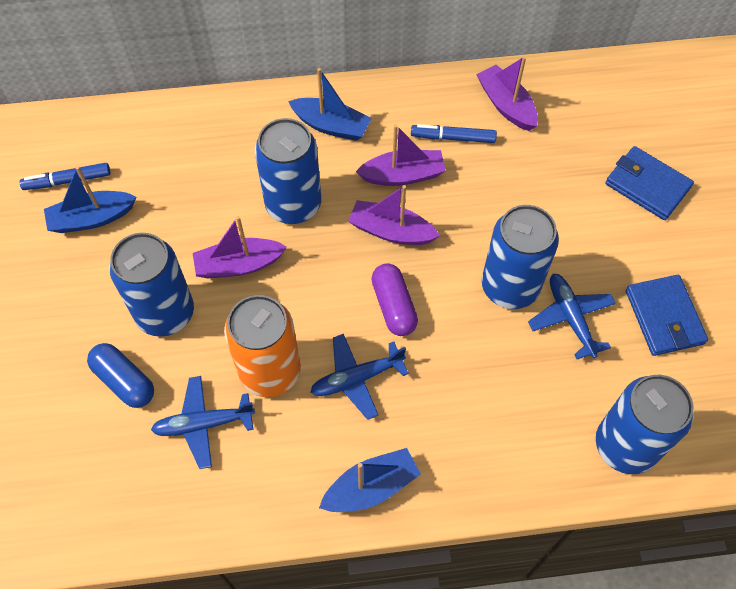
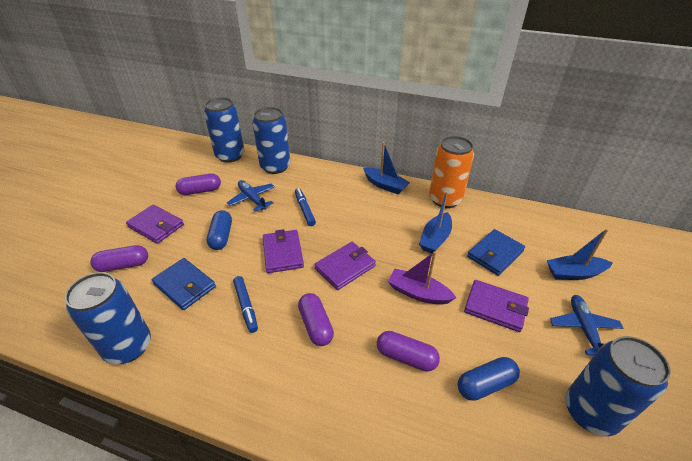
blue capsule: [87,343,154,408] = 1 -> [207,210,232,250] [457,357,520,401] = 2
blue plane: [151,376,255,469] [311,334,409,420] [528,274,616,359] = 3 -> [227,180,275,211] [550,295,623,355] = 2
purple boat: [193,216,287,278] [348,185,440,245] [356,124,446,186] [476,56,538,131] = 4 -> [388,251,456,305] = 1
purple capsule: [371,263,418,336] = 1 -> [90,245,148,272] [176,173,221,195] [298,293,334,346] [377,331,440,372] = 4
purple wallet: none = 0 -> [126,205,184,244] [263,229,304,273] [314,242,376,290] [464,280,529,332] = 4

